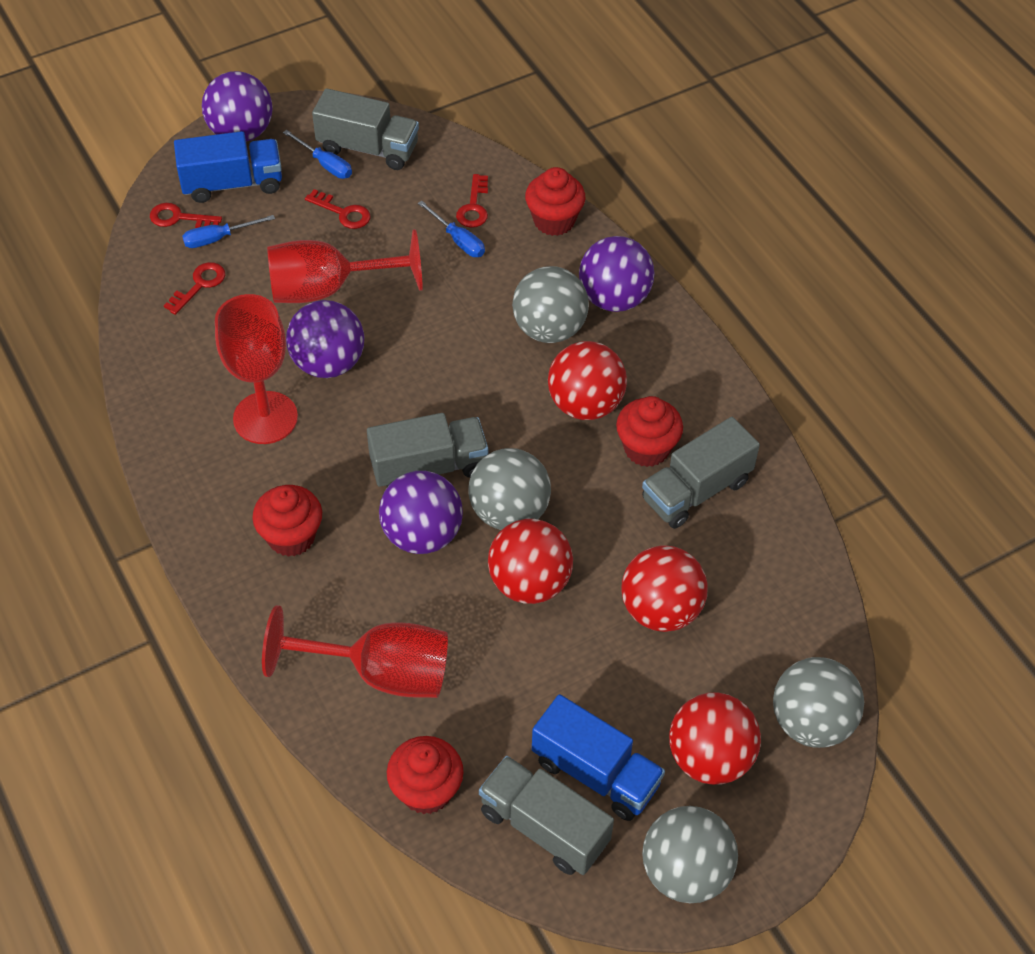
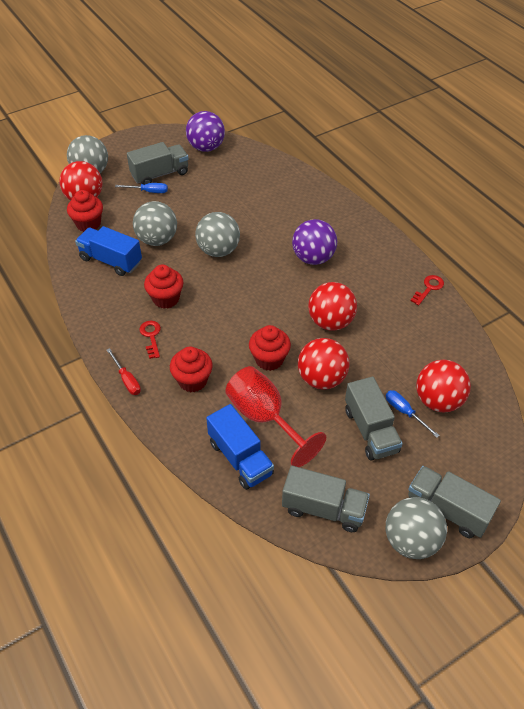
blue screwdriver: [182,215,275,248] [283,130,352,179] [418,201,485,257] = 3 -> [115,183,168,193] [386,390,440,438] = 2
purple ball: [202,71,273,142] [286,300,364,378] [379,471,463,554] [579,236,655,312] = 4 -> [186,111,225,152] [292,219,337,265] = 2
red goblet: [215,294,298,444] [262,605,448,698] [267,229,423,303] = 3 -> [225,366,326,467] = 1
red key: [150,203,222,228] [164,262,225,315] [305,189,370,229] [456,174,488,228] = 4 -> [139,321,161,359] [411,275,444,306] = 2
red screwdriver: none = 0 -> [107,348,141,395] = 1

